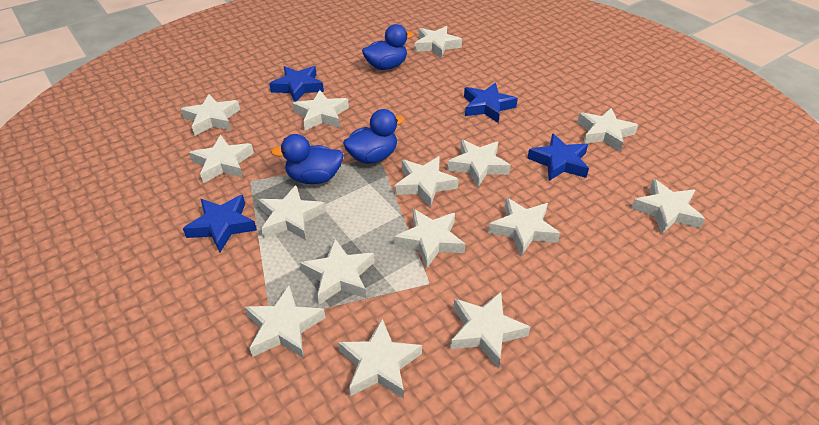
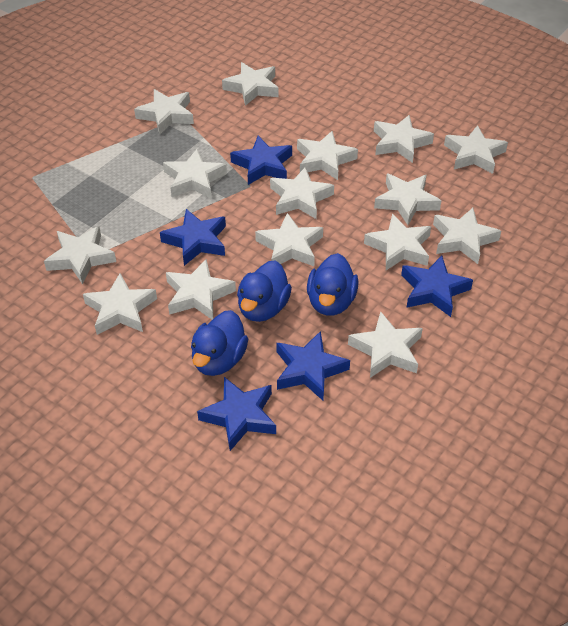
blue star: [183,195,257,252] [269,66,324,102] [464,83,518,123] [527,133,589,181] = 4 -> [160,209,226,266] [197,377,276,451] [230,136,292,185] [277,331,350,400] [401,256,473,317] = 5

